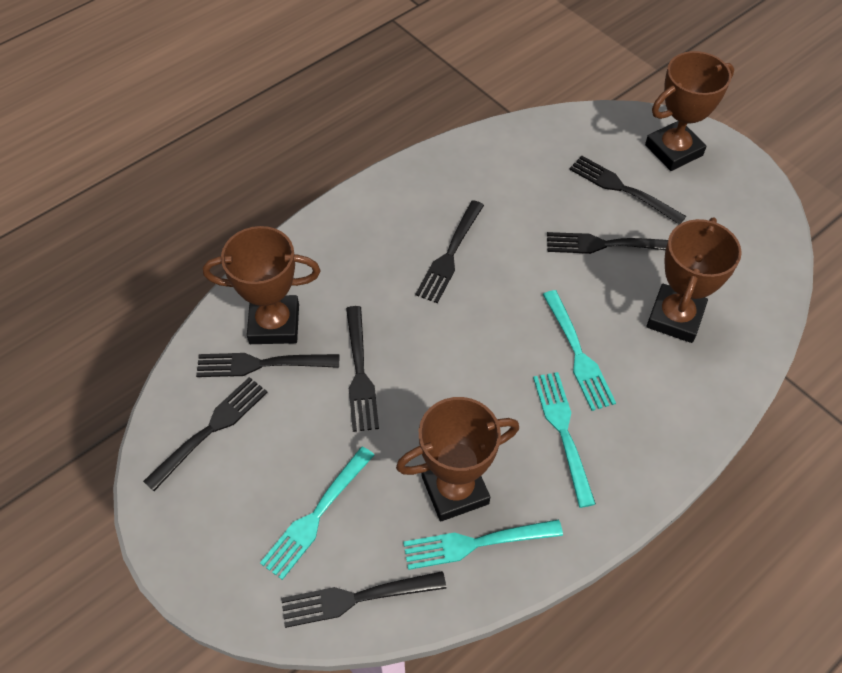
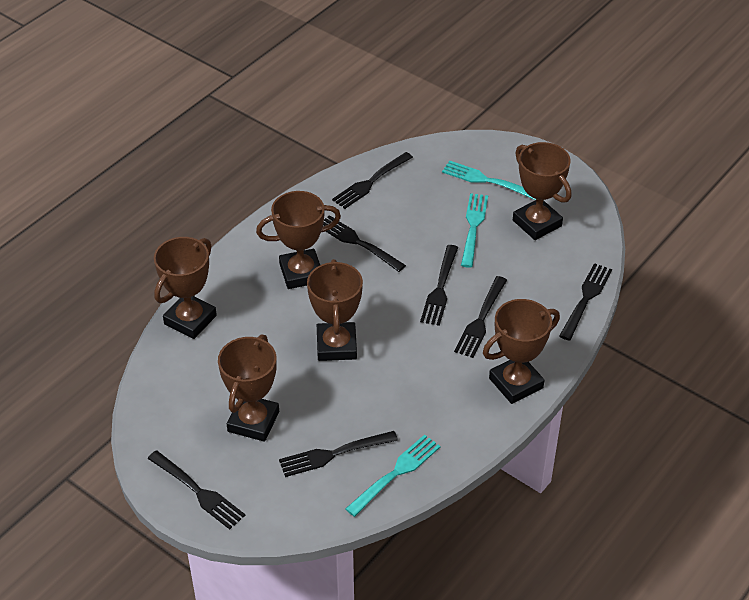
brown trophy: [203,226,320,344] [396,397,519,521] [645,51,734,171] [647,217,742,343] = 4 -> [154,237,217,339] [218,334,279,442] [256,191,341,289] [307,259,363,361] [483,299,560,404] [513,142,571,240] = 6
turquoise fork: [260,446,374,580] [403,519,563,570] [533,372,596,508] [543,290,616,411] = 4 -> [345,434,440,517] [442,161,536,200] [461,193,488,268] = 3

